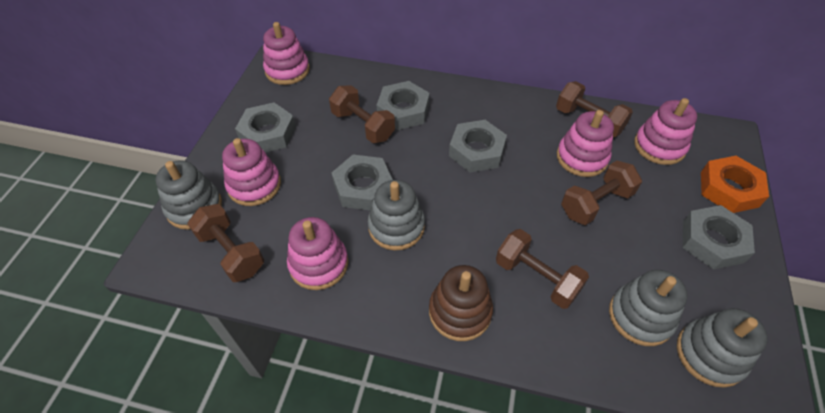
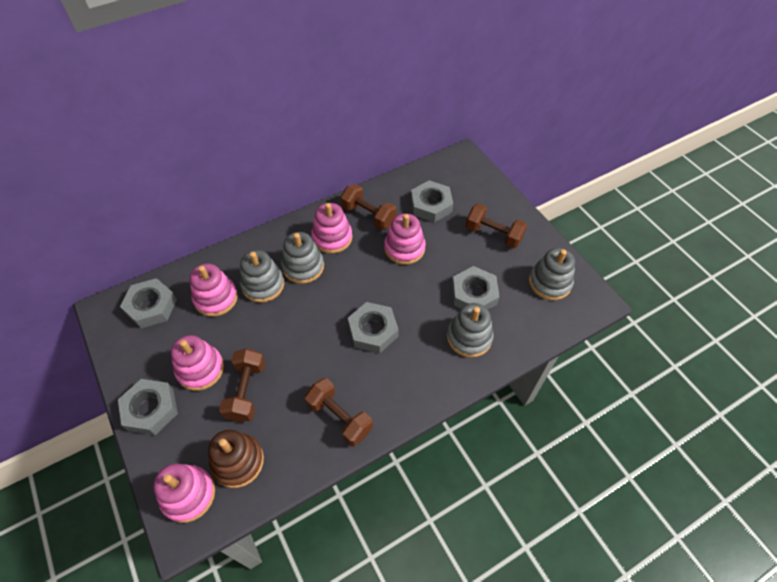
brown dumbbell: [187,204,264,282] [329,85,395,143] [496,229,589,309] [556,81,633,137] [561,161,642,225] = 5 -> [219,349,265,422] [305,378,373,446] [341,184,397,230] [466,203,527,249] = 4
orange nut: [701,156,769,213] = 1 -> none = 0

